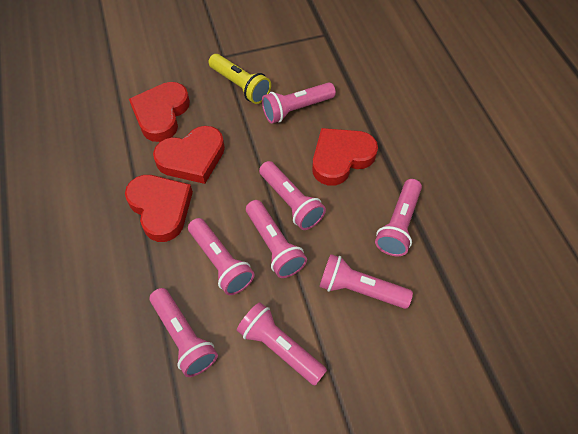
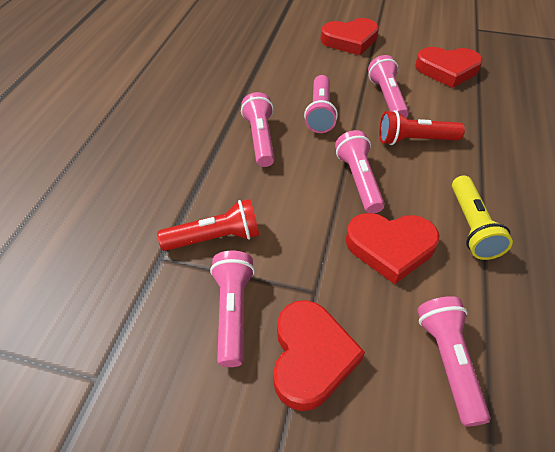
pink flashlight: [150,288,218,377] [188,218,255,295] [237,302,327,385] [246,200,307,278] [259,161,326,230] [262,82,336,124] [319,254,413,309] [375,179,422,256] = 8 -> [210,251,255,367] [241,92,275,167] [304,75,338,133] [335,130,385,214] [368,55,409,118] [417,296,491,427] = 6
red flashlight: none = 0 -> [157,199,259,251] [379,110,465,145] = 2

